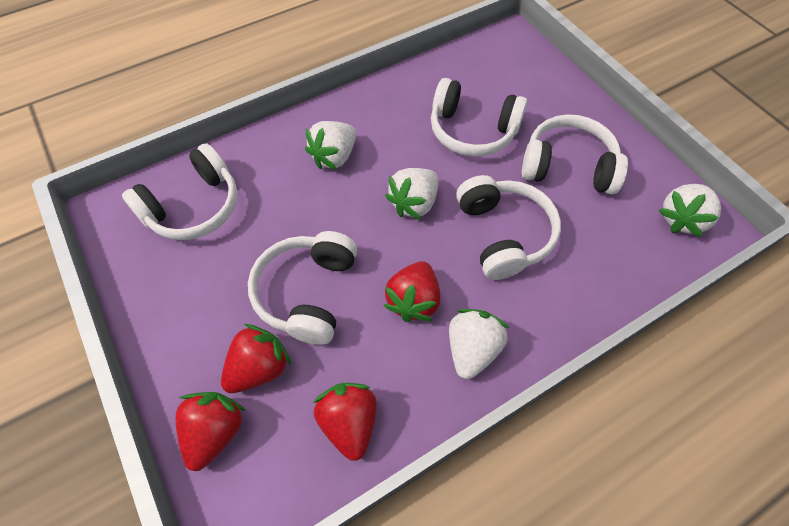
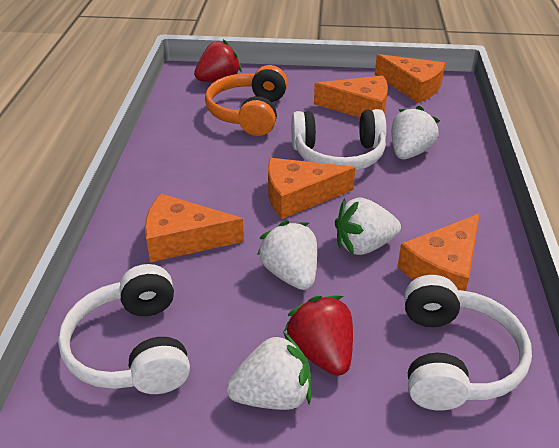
orange cheese: none = 0 -> [145,194,244,262] [268,158,356,219] [314,75,388,118] [375,54,445,103] [397,214,480,291] = 5
orange headphones: none = 0 -> [205,65,288,136] = 1
red strawberry: [176,392,246,471] [221,324,291,393] [313,383,377,461] [384,261,440,322] = 4 -> [194,39,241,82] [284,295,353,376] = 2
white headphones: [122,143,237,240] [248,231,357,345] [431,78,527,157] [456,175,561,280] [522,114,628,194] = 5 -> [58,264,190,394] [291,109,386,171] [405,275,532,411] = 3

